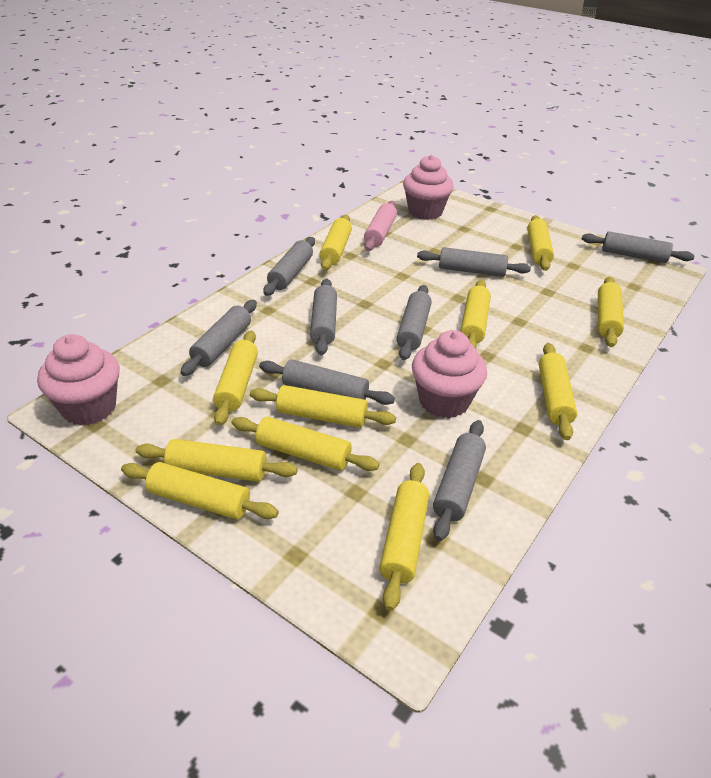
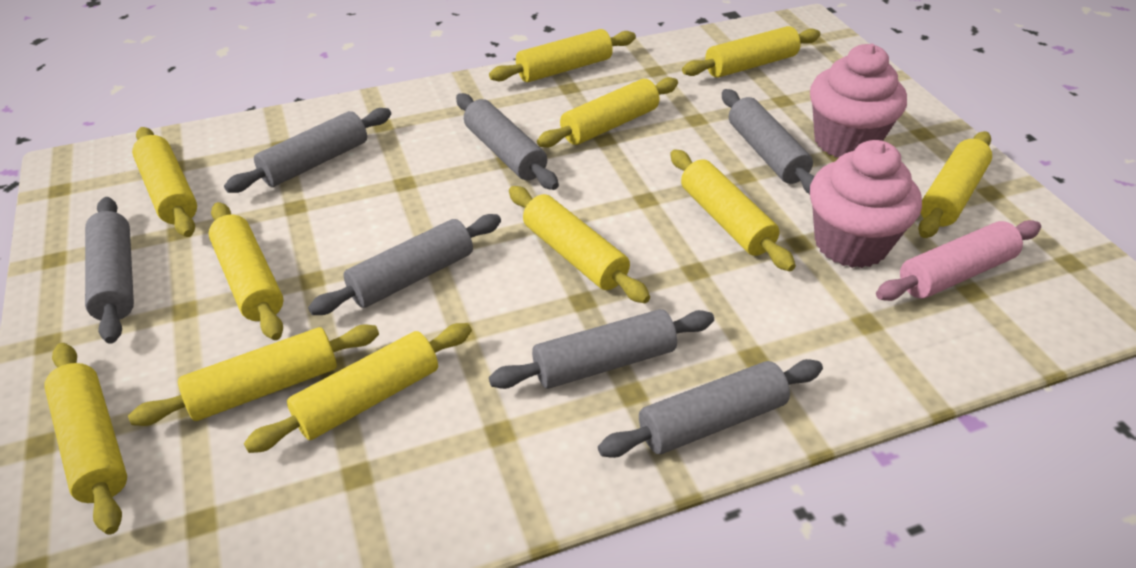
grey rolling pin: [180,300,257,376] [259,359,395,405] [263,237,315,296] [310,278,337,355] [396,285,432,360] [417,247,531,277] [433,420,486,541] [582,231,694,263] = 8 -> [85,197,134,344] [224,108,391,193] [308,214,501,315] [456,93,559,190] [489,309,714,389] [598,359,823,458] [722,89,815,194] = 7
pink cupcake: [37,334,120,425] [403,155,454,220] [412,330,487,418] = 3 -> [810,44,907,158] [810,140,922,268] = 2

